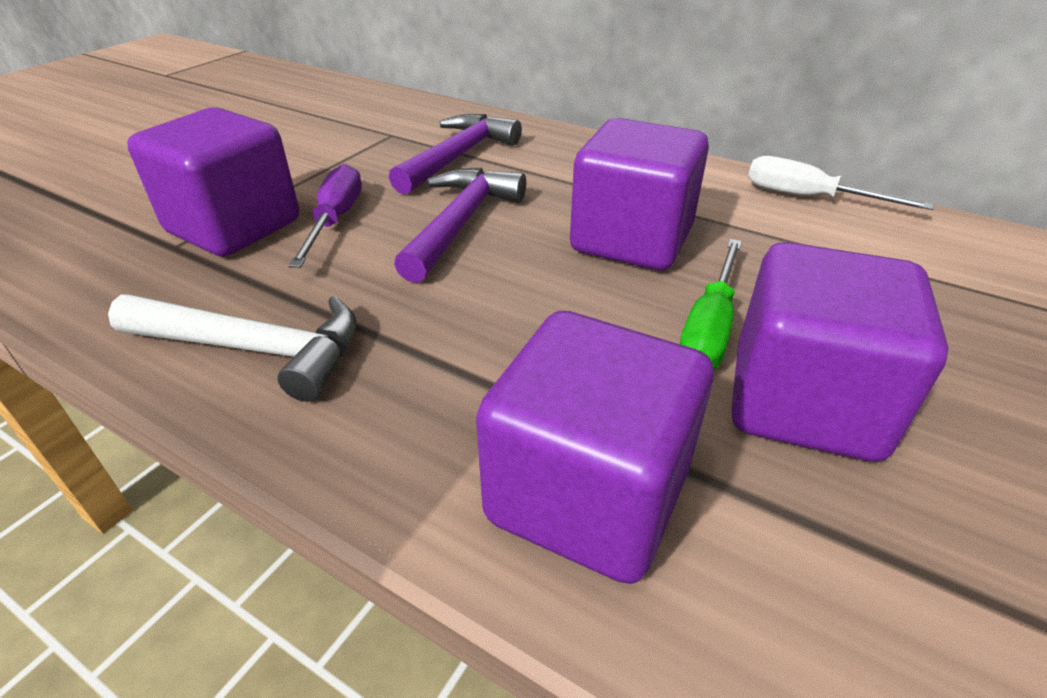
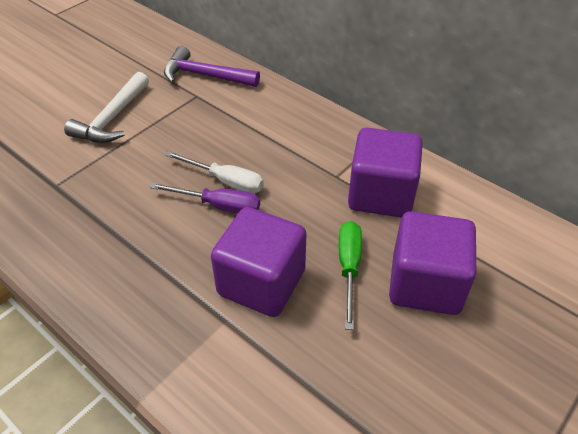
purple cube: [127,107,299,257] [476,311,714,584] [570,118,709,270] [731,242,949,462] = 4 -> [211,207,307,317] [348,128,423,218] [389,211,476,315] = 3
purple hammer: [389,114,522,195] [394,168,526,283] = 2 -> [164,46,260,87] = 1

